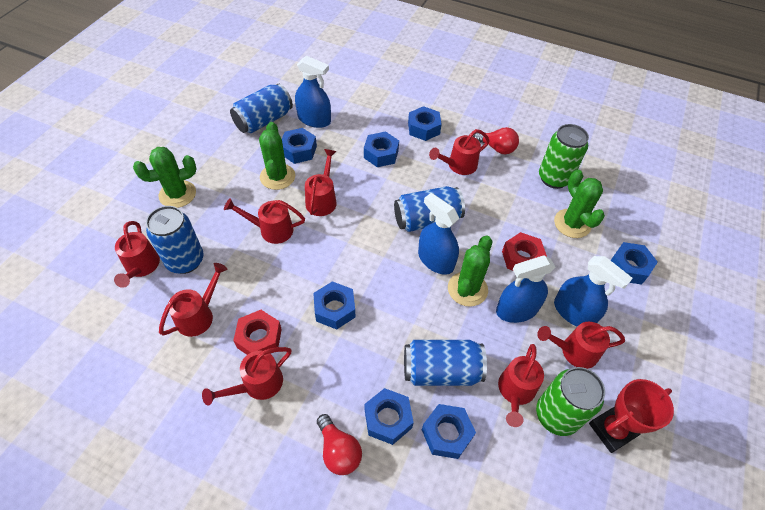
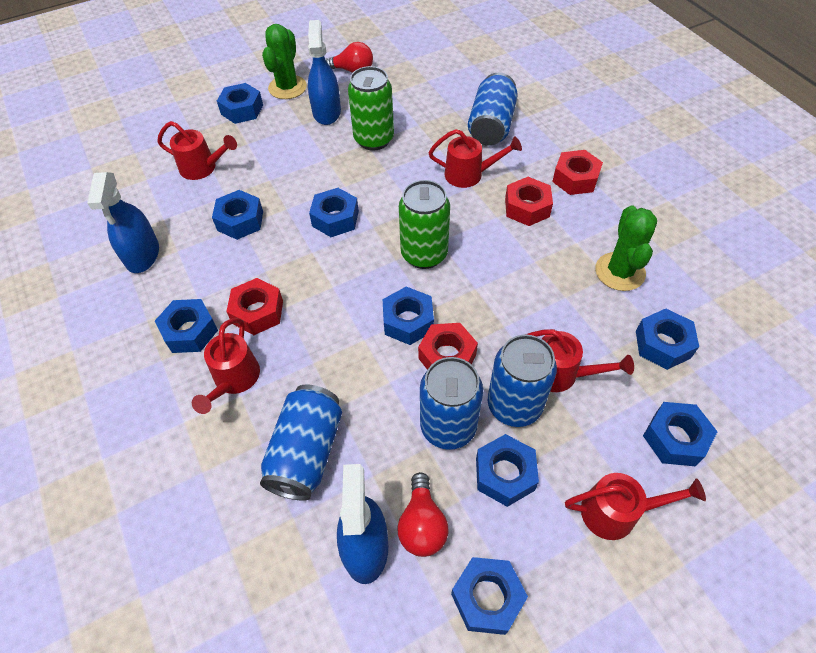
blue nut: [282,128,317,164] [313,281,355,330] [364,131,399,167] [365,388,414,445] [408,106,442,141] [422,404,476,459] [611,242,658,285] = 7 -> [155,299,218,353] [212,190,263,240] [217,83,263,124] [309,188,359,237] [383,287,434,345] [451,557,528,635] [476,434,539,507] [636,308,699,370] [643,402,717,466] = 9
blue spray bottle: [295,56,331,128] [418,193,459,275] [496,256,556,323] [554,256,633,327] = 4 -> [87,172,159,273] [308,20,341,125] [337,464,388,584] = 3
green cactus: [133,147,197,208] [259,122,295,190] [448,236,492,307] [554,170,605,238] = 4 -> [262,24,307,99] [595,206,657,291] = 2
red nut: [233,310,282,355] [502,232,547,271] = 2 -> [226,278,283,335] [418,323,478,370] [505,177,553,226] [552,150,603,195] = 4
red trophy: [589,379,674,453] = 1 -> none = 0
red watering can: [114,221,160,288] [159,263,227,337] [202,347,292,405] [224,198,305,244] [305,149,337,216] [429,129,490,175] [498,344,544,427] [537,322,625,369] = 8 -> [157,121,237,180] [192,318,260,414] [429,129,522,188] [525,329,634,392] [565,473,706,540] = 5

